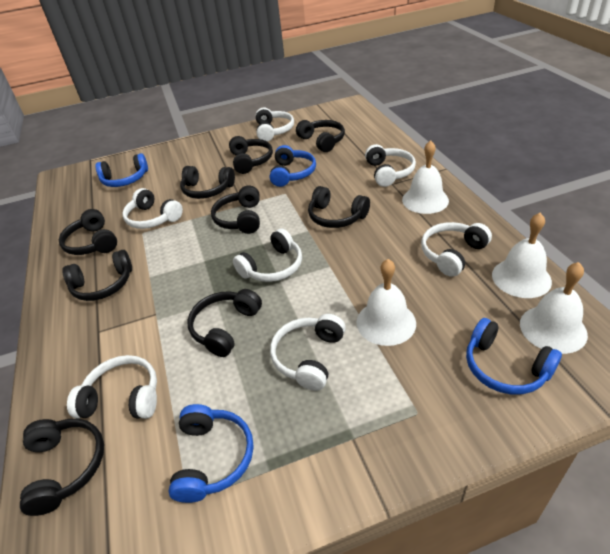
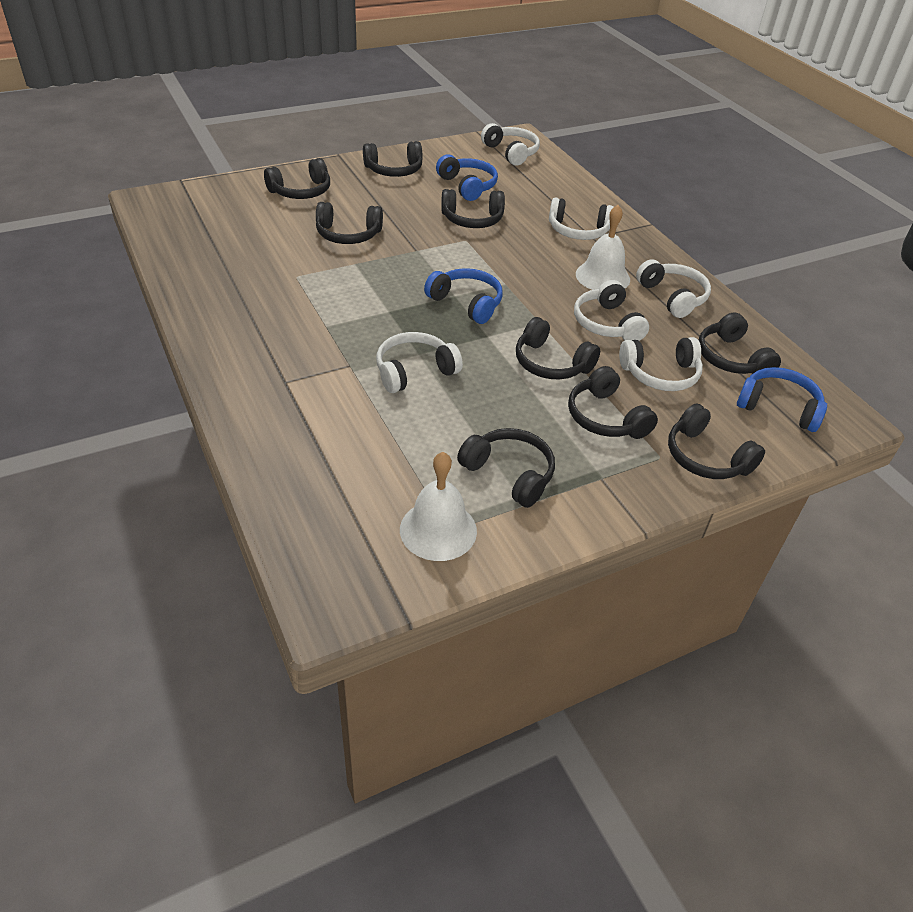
blue headphones: [95,153,148,187] [169,404,254,503] [270,145,316,187] [466,318,562,395] = 4 -> [424,268,503,324] [436,154,498,201] [737,367,827,432] = 3
white bell: [356,259,416,346] [402,140,449,214] [492,213,552,298] [520,262,588,354] = 4 -> [400,452,477,561] [576,205,630,290] = 2
white headphones: [67,355,157,419] [123,188,183,229] [233,228,302,282] [256,107,294,141] [270,314,346,391] [365,144,416,187] [421,222,492,277] = 7 -> [376,332,463,393] [481,123,540,166] [549,197,614,240] [574,280,649,341] [619,337,703,391] [636,259,711,318] = 6

